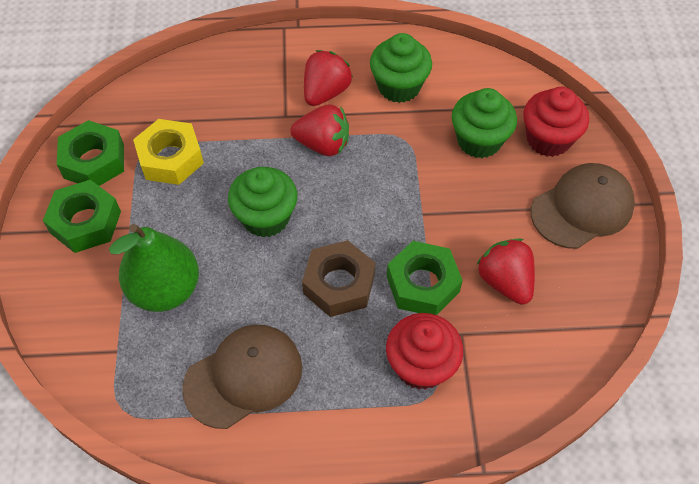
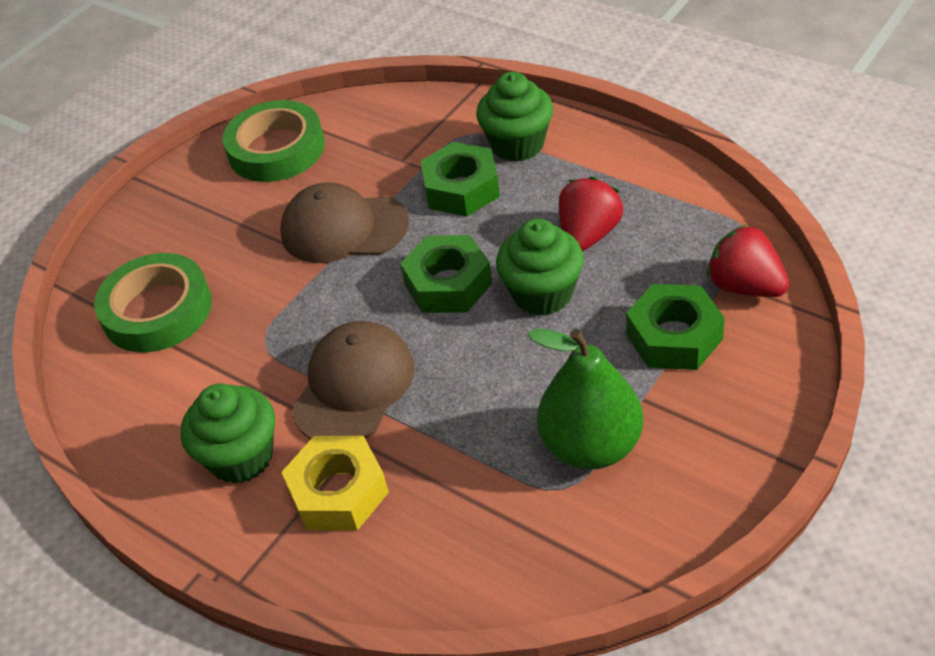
brown nut: [302,240,375,317] = 1 -> none = 0
green tape: none = 0 -> [94,253,212,352] [223,100,325,182] = 2
red cupcake: [386,313,463,390] [523,87,589,157] = 2 -> none = 0
red strawberry: [290,105,349,156] [304,50,353,106] [477,238,535,305] = 3 -> [559,177,623,251] [707,224,789,297] = 2

